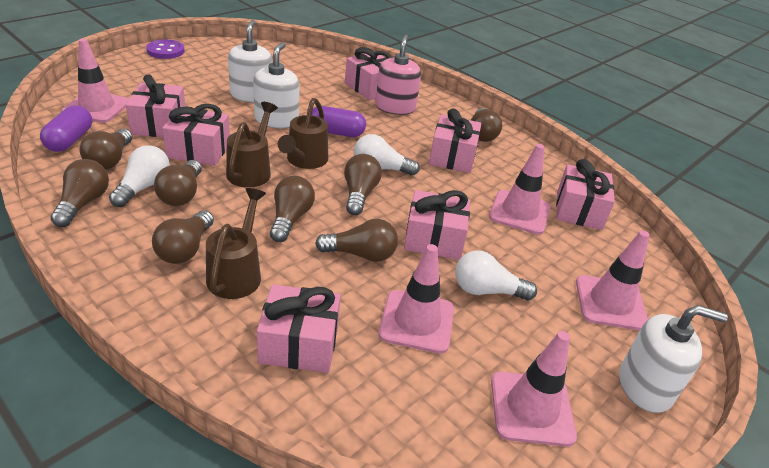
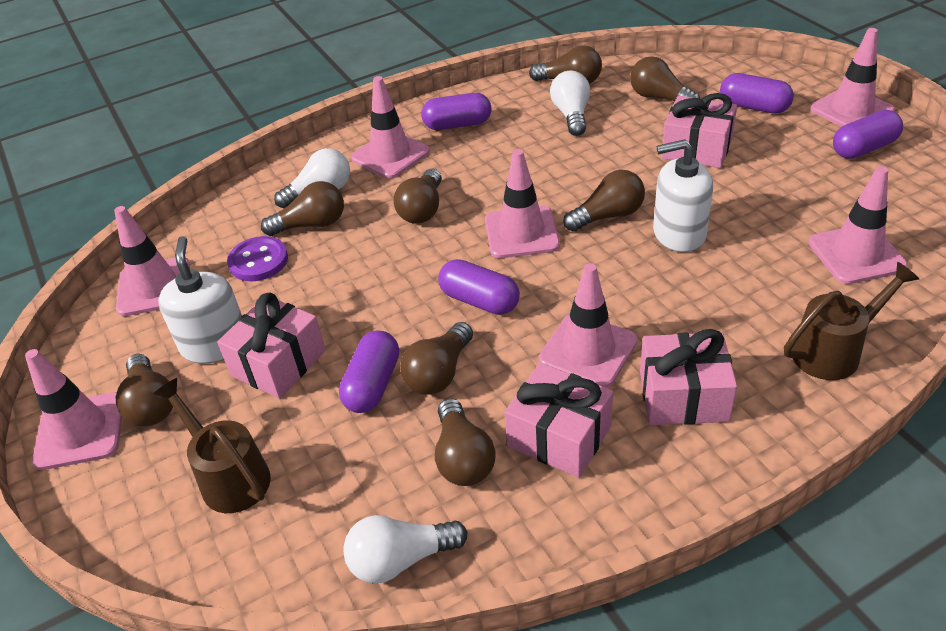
brown watering can: [206,188,266,299] [226,102,278,188] [278,98,328,169] = 3 -> [153,378,271,513] [784,262,919,380] = 2
pink gift: [126,74,185,137] [162,104,230,166] [257,284,341,373] [345,47,392,100] [404,190,470,260] [429,108,481,173] [556,159,615,230] = 7 -> [217,292,326,399] [504,363,613,478] [640,329,737,425] [662,93,737,168] = 4
pink soap dispenser: [375,35,421,115] = 1 -> none = 0
pink traffic cone: [62,39,129,123] [378,244,454,354] [489,144,550,235] [491,331,577,447] [576,230,650,331] = 5 -> [25,349,122,470] [114,206,190,316] [351,76,430,179] [485,149,560,258] [539,263,638,388] [808,166,908,284] [810,28,895,127] = 7
purple capsule: [40,106,92,152] [312,106,366,137] = 2 -> [339,331,399,413] [421,93,491,130] [438,259,520,315] [720,73,794,114] [833,110,903,159] = 5
white soap dispenser: [228,20,272,103] [253,42,299,129] [619,305,728,413] = 3 -> [158,236,242,364] [653,139,713,252] = 2

